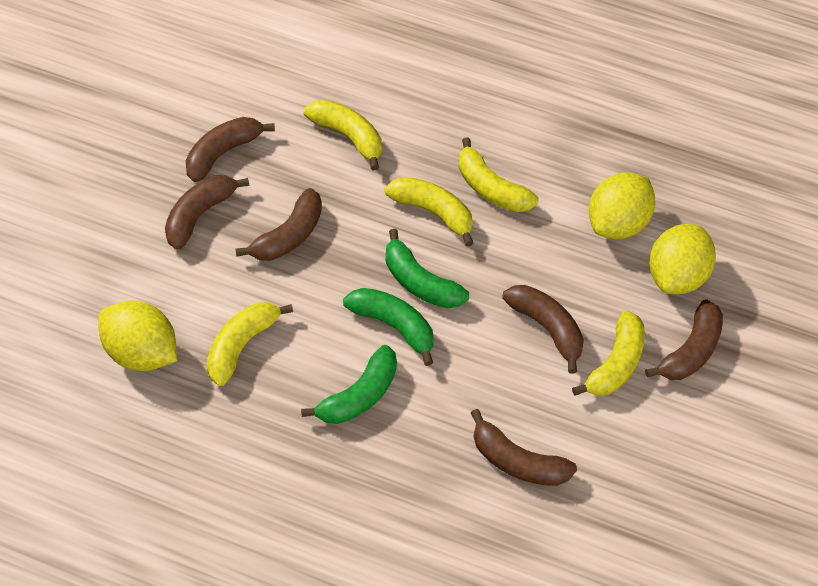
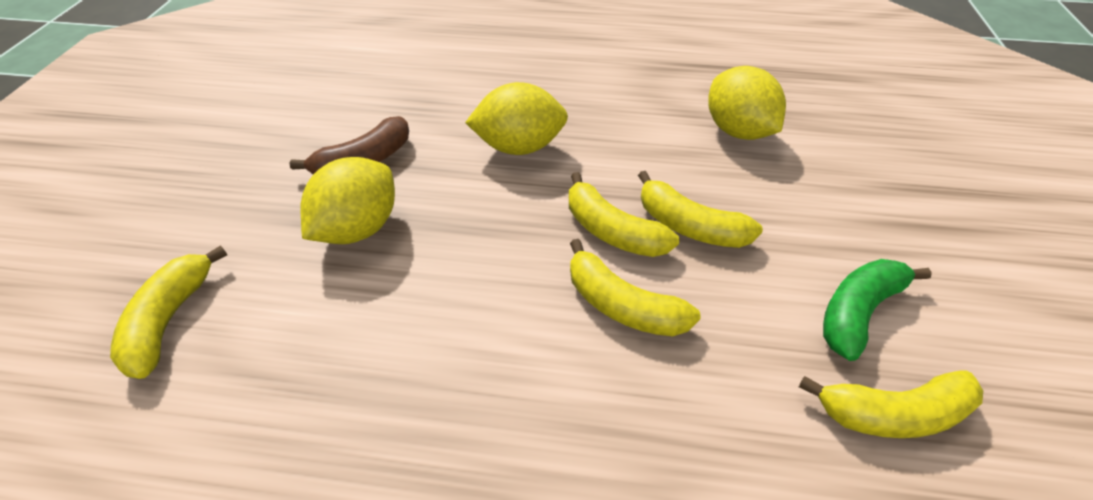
brown banana: [165,175,249,250] [186,117,275,182] [236,188,322,261] [471,409,577,486] [502,285,584,374] [645,299,723,380] = 6 -> [289,116,409,174] = 1
green banana: [301,345,397,424] [343,288,434,366] [386,229,469,308] = 3 -> [823,259,932,361] = 1

